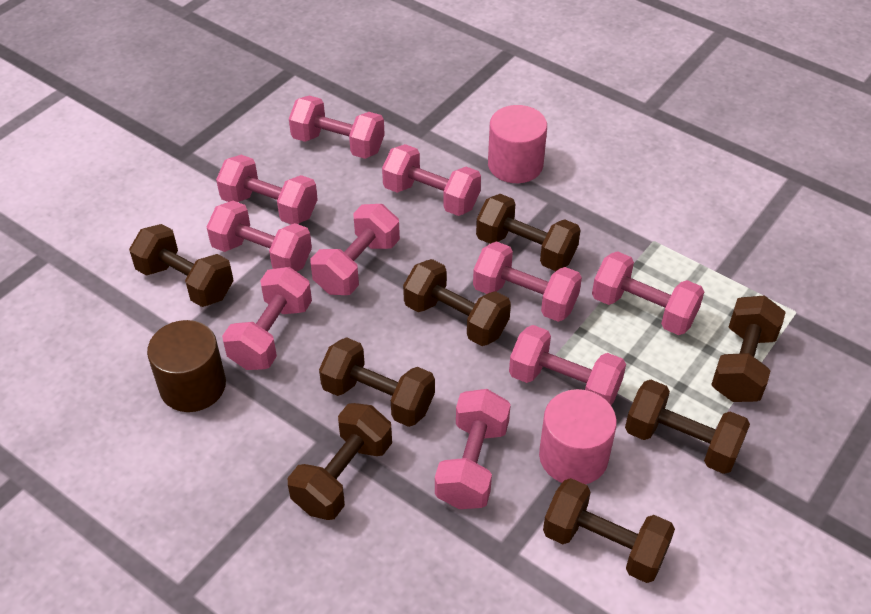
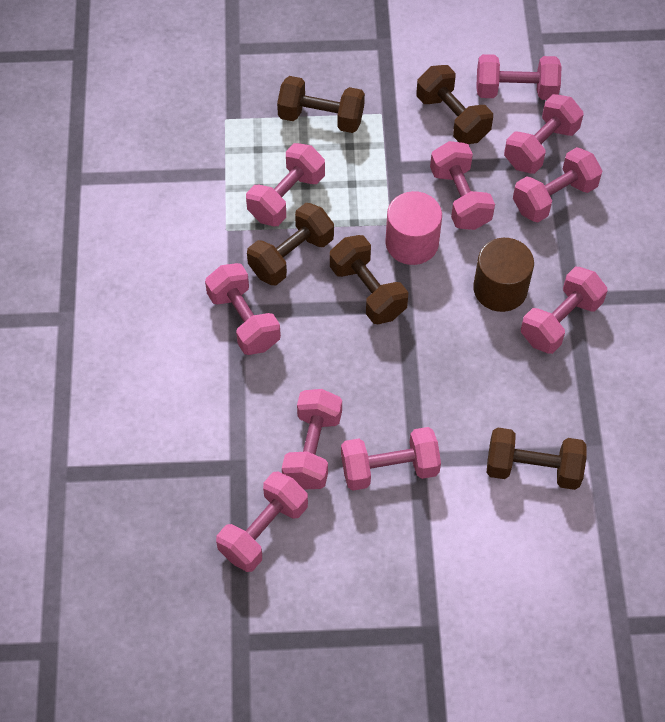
brown dumbbell: [129,224,234,307] [288,403,392,520] [319,337,435,427] [403,259,511,346] [476,194,580,271] [543,478,675,583] [625,380,750,474] [711,295,786,402] = 8 -> [247,203,334,285] [277,76,365,133] [330,235,408,324] [416,65,493,144] [487,427,587,490] = 5
pink cylinder: [488,105,547,183] [539,389,617,485] = 2 -> [385,191,442,265] = 1

